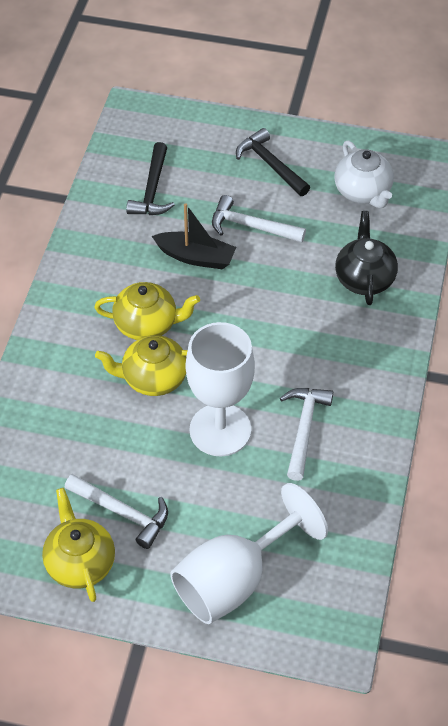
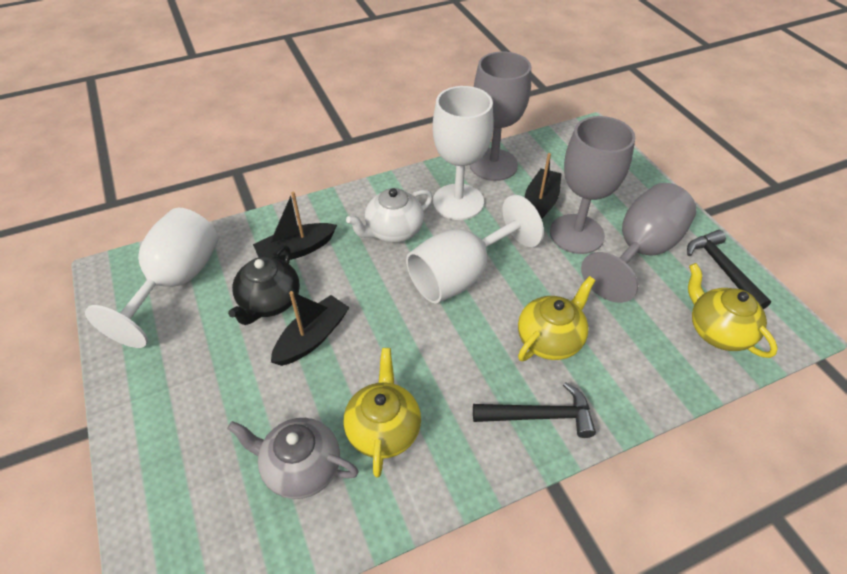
black boat: [152,203,236,269] = 1 -> [253,192,337,261] [271,291,349,366] [525,153,562,219] = 3
grey goblet: none = 0 -> [470,52,531,181] [550,116,635,254] [581,183,696,303] = 3
grey teapot: none = 0 -> [227,418,359,499] = 1
white goblet: [170,483,328,624] [186,322,255,456] = 2 -> [85,208,218,348] [406,195,544,304] [433,86,494,220] = 3
white hammer: [64,474,168,549] [212,195,306,243] [280,388,333,481] = 3 -> none = 0

